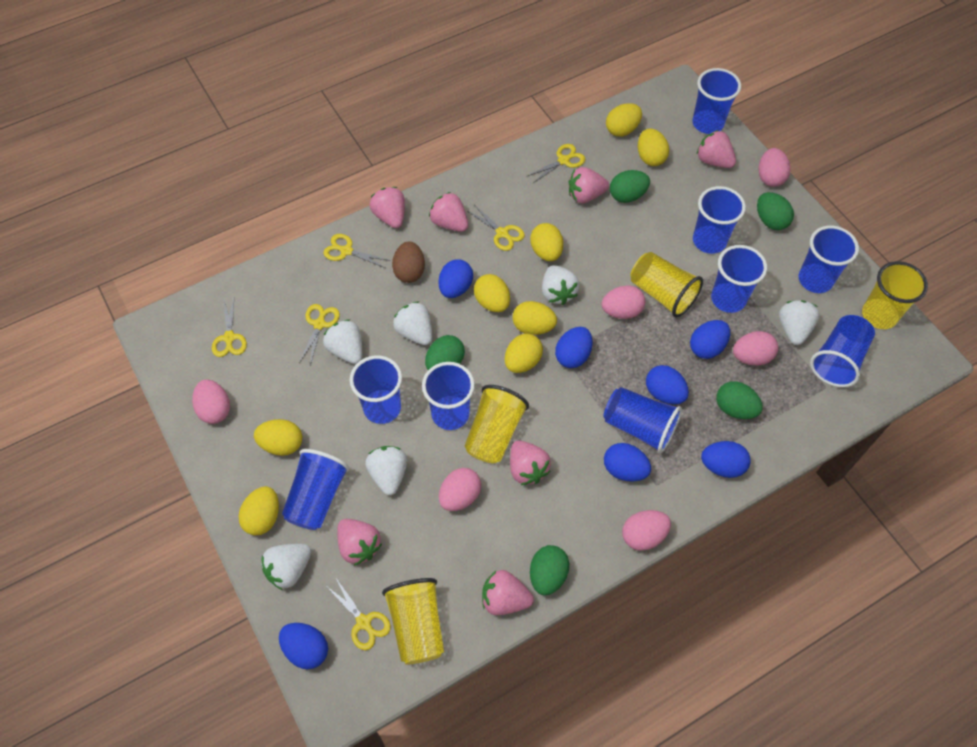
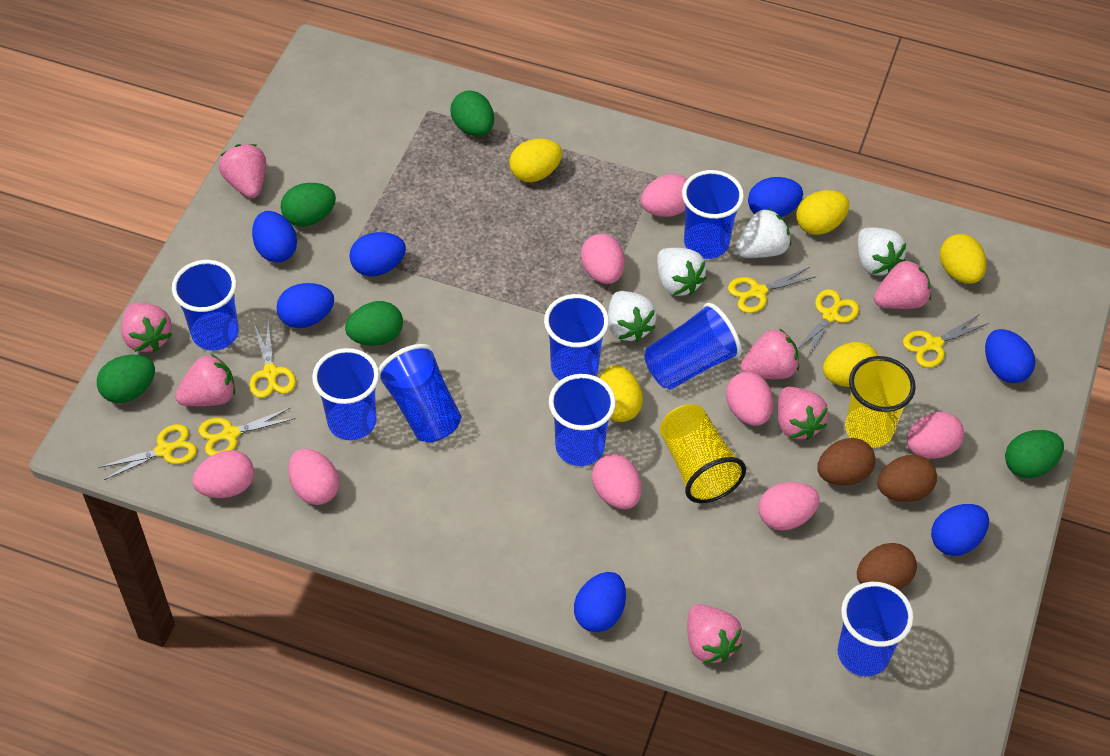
blue cup: [282,449,349,530] [350,355,402,424] [422,362,475,430] [603,387,682,454] [692,68,741,134] [693,186,746,254] [711,245,767,313] [799,226,859,293] [810,315,875,387] = 9 -> [172,260,239,351] [312,348,379,440] [378,344,461,442] [544,294,609,380] [549,374,616,466] [644,303,742,389] [682,170,744,259] [838,582,914,676] = 8
brown egg: [392,241,425,283] = 1 -> [817,438,876,485] [857,543,917,590] [878,455,937,502] = 3
pink egg: [192,380,230,424] [439,468,481,511] [601,285,645,319] [622,510,671,551] [733,331,778,365] [759,148,790,187] = 6 -> [192,450,254,498] [288,449,339,505] [581,234,625,284] [592,454,642,509] [641,174,687,217] [726,372,773,426] [758,482,820,530] [907,412,964,459] = 8
white strawberry: [261,544,311,590] [323,319,362,364] [365,446,407,495] [393,301,432,345] [542,265,579,305] [779,300,820,345] = 6 -> [608,291,657,342] [657,248,707,296] [736,208,791,258] [858,227,906,276] = 4
yellow cup: [382,578,444,665] [464,385,529,463] [630,252,703,318] [862,261,928,329] = 4 -> [660,405,746,503] [845,356,916,448] = 2
yellow egg: [239,486,279,536] [254,419,302,456] [474,274,510,312] [505,334,543,373] [512,301,557,335] [530,223,563,261] [606,103,642,137] [638,128,669,166] = 8 -> [510,139,562,182] [600,365,643,422] [796,190,849,235] [823,342,878,387] [940,234,987,284] = 5

